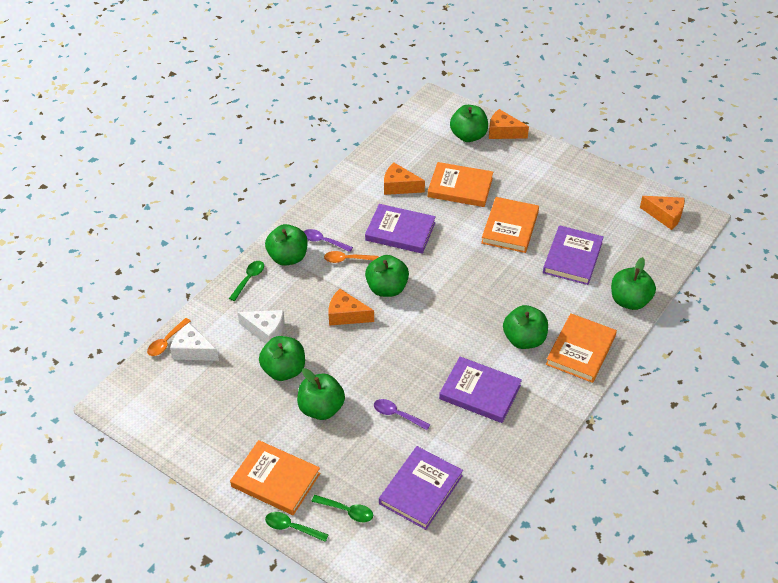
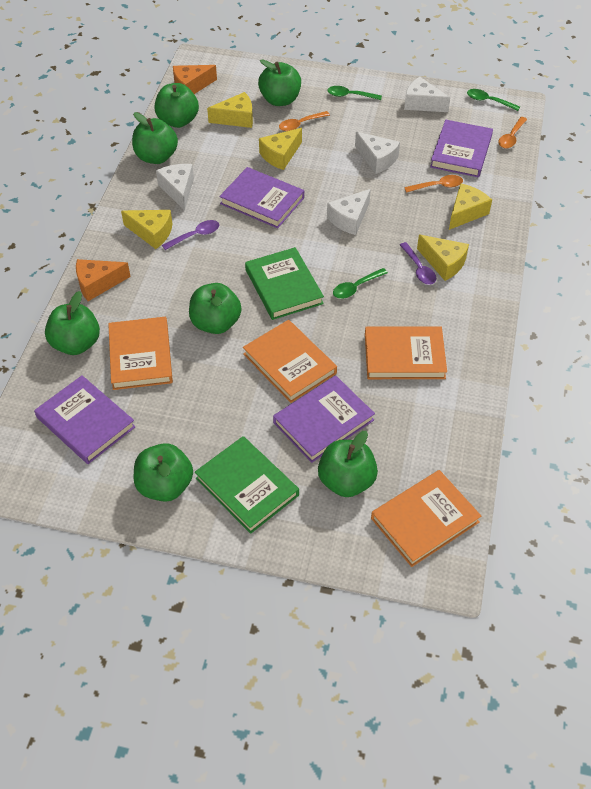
green book: none = 0 -> [195,436,299,534] [245,247,324,320] = 2
orange cheese: [328,289,374,326] [384,163,425,195] [489,109,529,139] [640,196,685,230] = 4 -> [76,259,131,301] [173,65,217,94] = 2
orange spoon: [147,318,191,356] [324,251,379,263] = 2 -> [279,111,330,131] [404,175,463,193] [498,117,527,149] = 3
white cheese: [170,323,219,361] [238,310,285,344] = 2 -> [156,164,194,211] [327,189,371,235] [355,132,400,174] [404,77,450,112] = 4
yellow cheese: none = 0 -> [121,210,172,249] [207,92,253,128] [259,128,302,170] [417,235,469,281] [449,183,492,230] = 5

